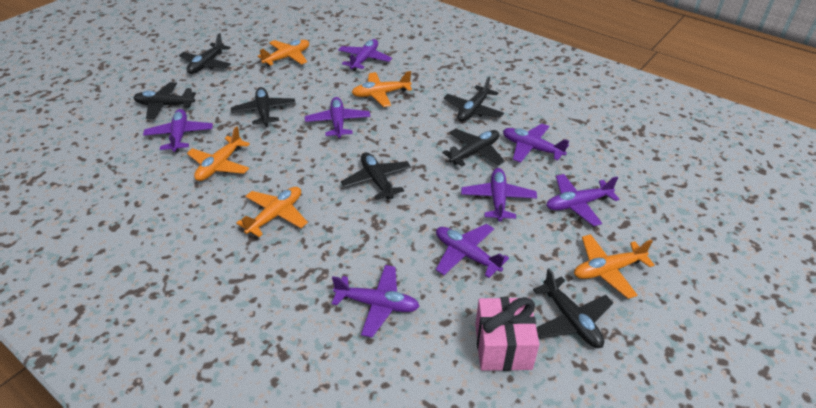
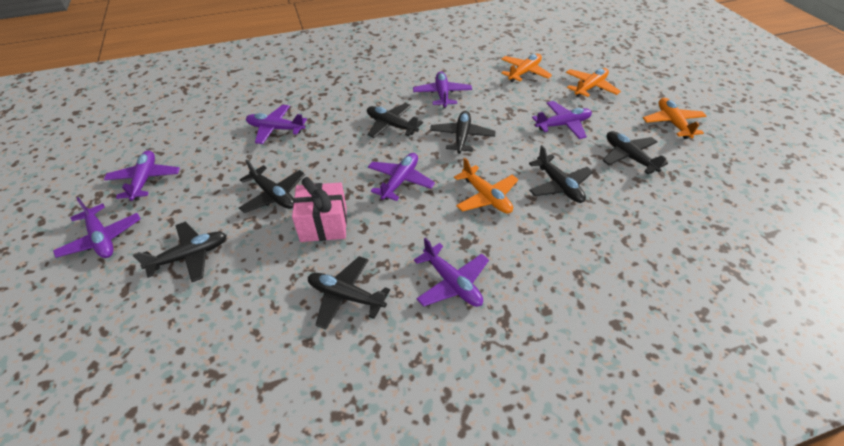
orange plane: [187,126,250,181] [236,187,308,237] [258,40,309,66] [351,71,412,107] [574,234,654,299] = 5 -> [454,158,518,214] [501,54,552,82] [566,68,621,97] [643,98,706,139] = 4
purple plane: [143,109,213,153] [305,97,370,139] [332,265,420,337] [338,39,392,71] [436,224,509,278] [461,168,537,222] [503,124,569,163] [546,174,619,226] = 8 -> [53,197,141,258] [104,150,180,201] [246,105,307,144] [368,153,435,201] [413,71,472,108] [414,237,489,307] [532,101,592,139] = 7

